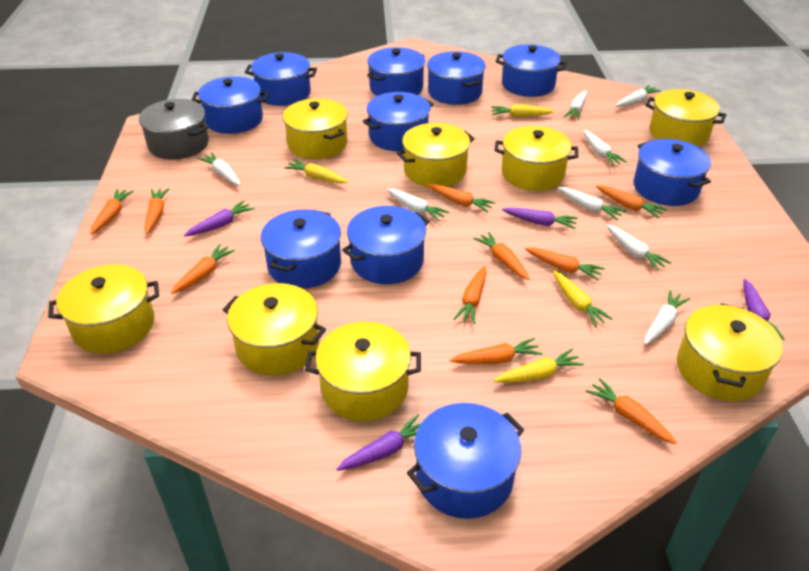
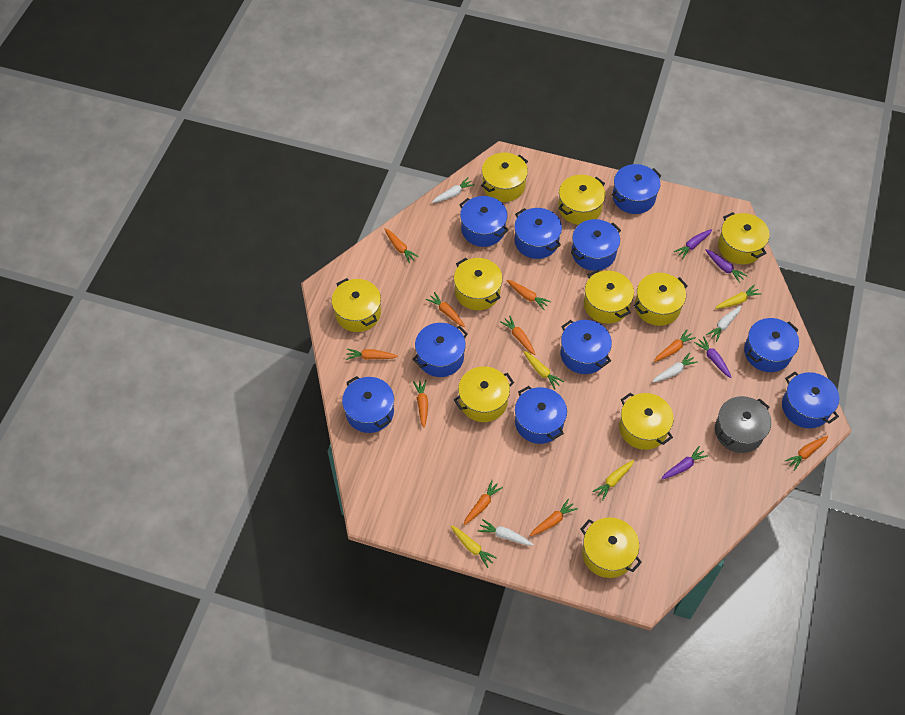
white carrot: [197,152,241,186] [386,188,450,222] [557,187,626,220] [564,90,587,120] [583,130,627,166] [606,225,671,271] [616,85,661,107] [644,290,690,345] = 8 -> [432,177,475,203] [478,519,533,545] [652,353,698,383] [706,306,741,342] = 4
yellow pot: [48,265,159,354] [223,283,326,376] [283,98,348,159] [305,322,421,421] [396,123,475,187] [495,126,578,191] [645,89,726,147] [677,303,783,401] = 8 -> [332,278,381,332] [454,258,503,310] [454,366,514,422] [481,152,528,202] [558,175,606,225] [580,517,642,578] [584,270,634,324] [619,393,674,450] [634,273,688,326] [718,212,770,264] = 10

